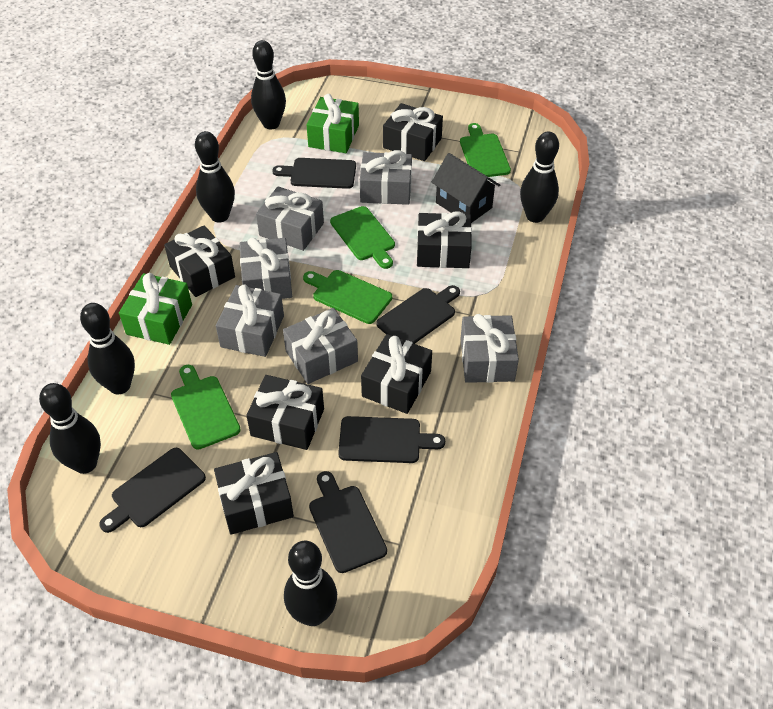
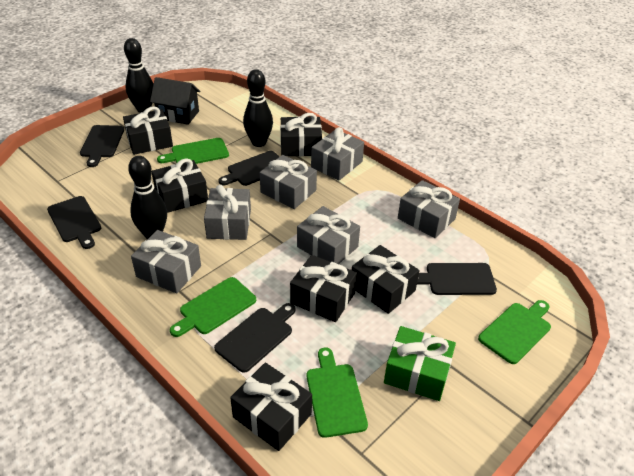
black bowling pin: [39,383,101,474] [80,303,135,394] [195,131,235,223] [251,40,286,129] [284,541,337,626] [520,131,559,223] = 6 -> [124,38,153,113] [128,156,167,239] [243,69,273,147] = 3
green gift: [119,273,192,345] [306,94,359,153] = 2 -> [384,326,456,401] = 1

